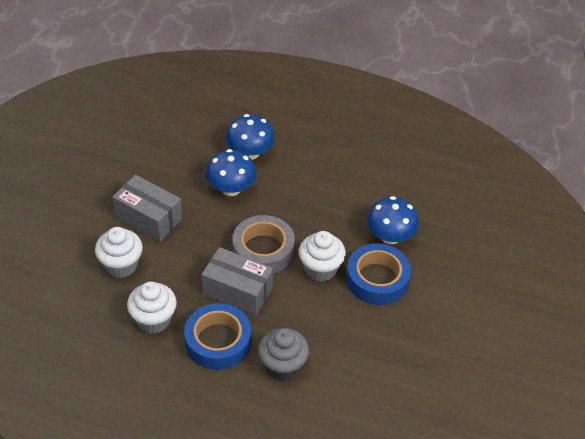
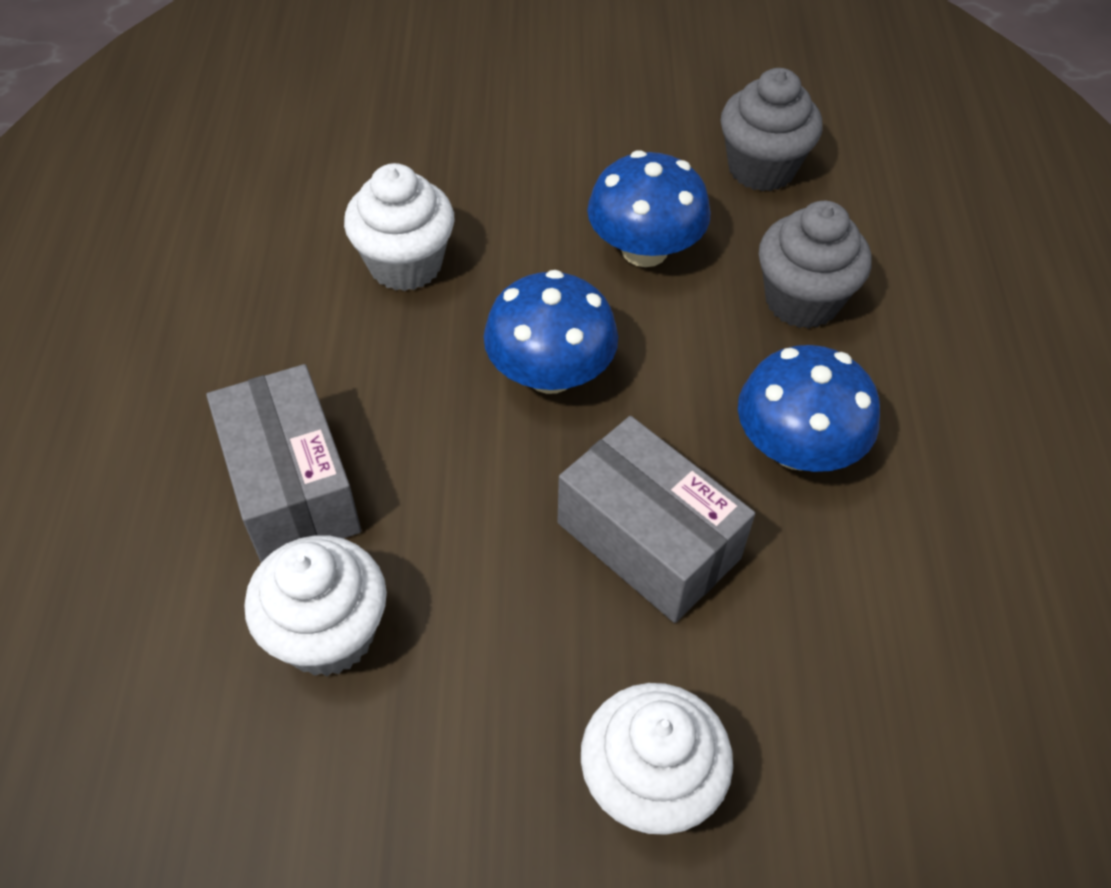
blue tape: [184,303,251,370] [346,243,411,305] = 2 -> none = 0
grey cupcake: [258,328,309,381] = 1 -> [721,68,823,191] [759,201,872,329] = 2
grey tape: [233,215,295,274] = 1 -> none = 0

